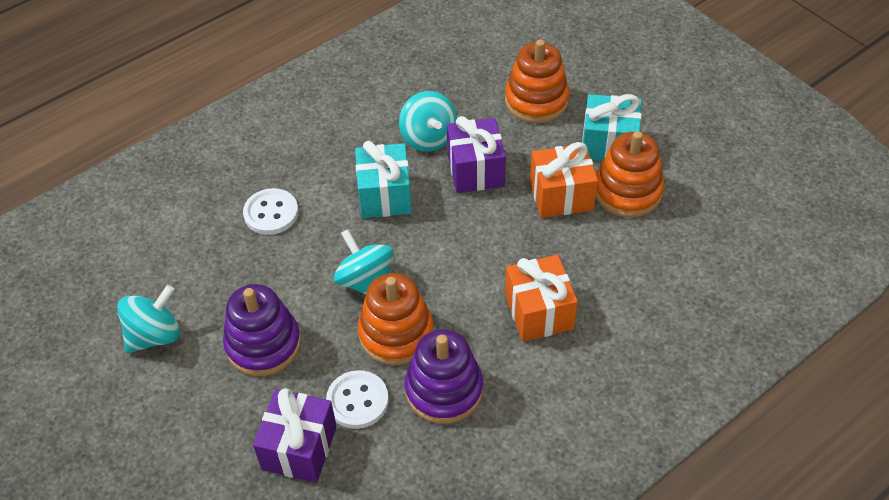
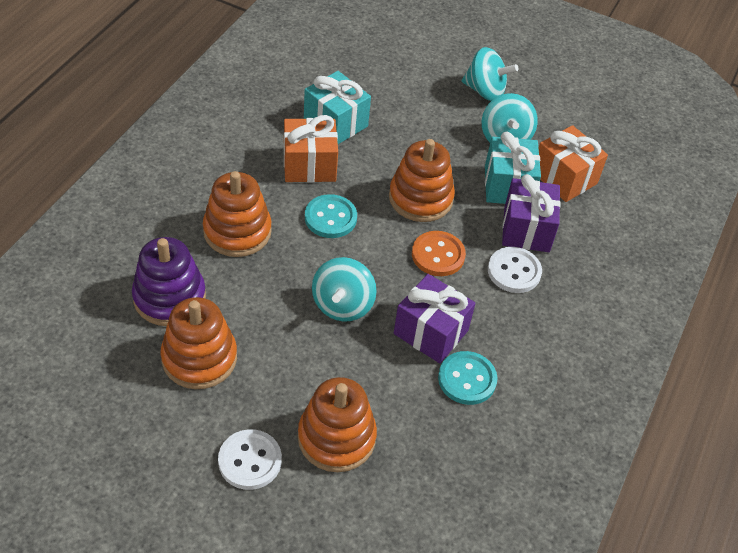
orange button: none = 0 -> [412,231,466,276] = 1
orange stacking toy: [358,273,434,365] [505,39,569,123] [596,131,664,218] = 3 -> [160,297,237,389] [203,171,272,257] [298,377,377,472] [389,139,455,222] = 4
purple stacking toy: [223,284,301,376] [404,329,483,424] = 2 -> [132,237,206,326] = 1
turquoise button: none = 0 -> [305,194,357,238] [438,351,498,405] = 2

